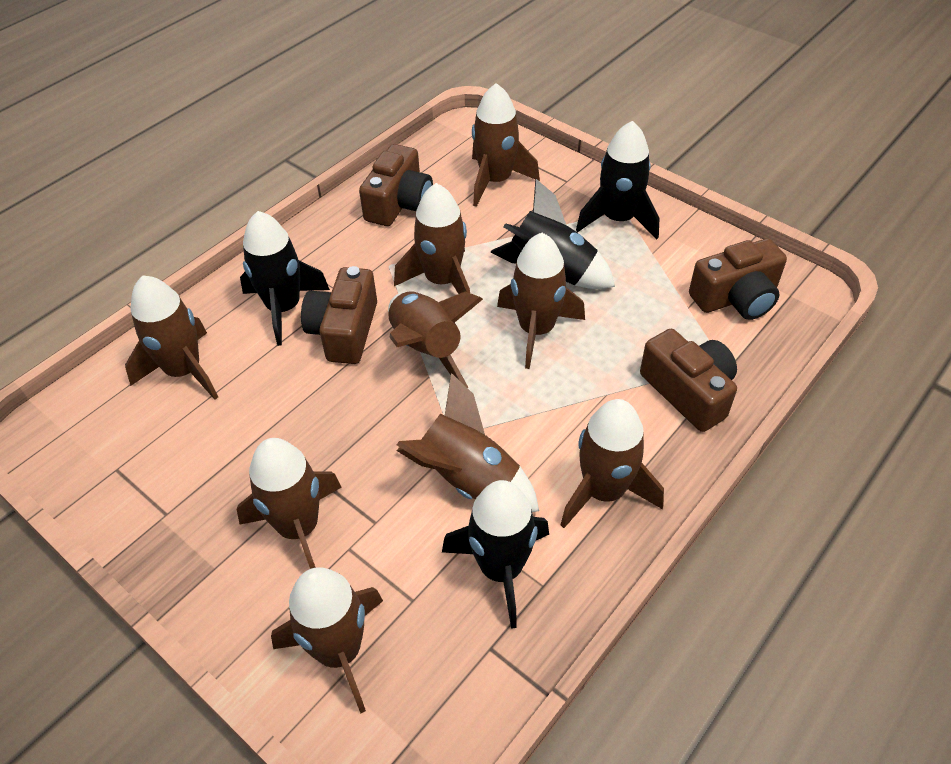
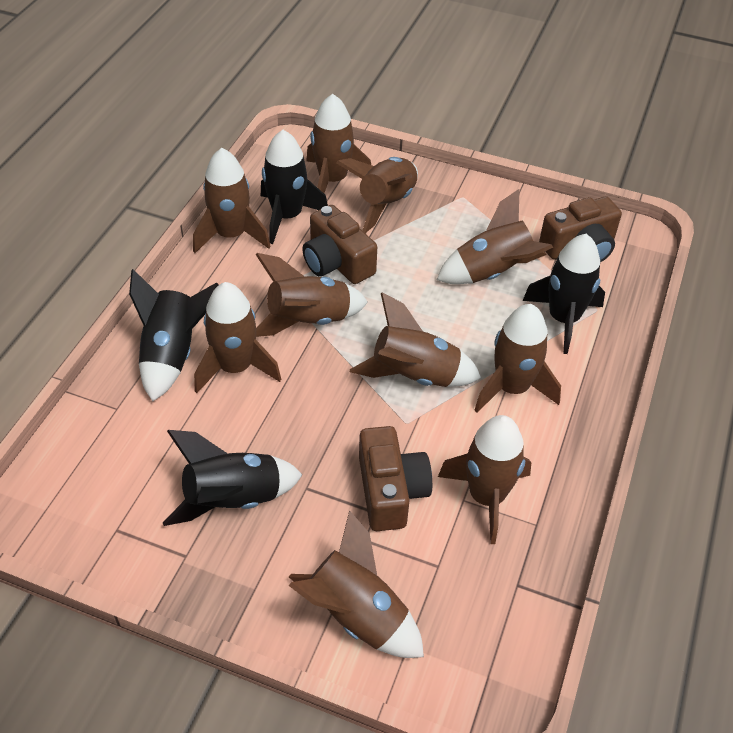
brown camera: [301,266,377,364] [359,144,433,226] [640,329,737,432] [689,238,787,320] = 4 -> [302,205,377,284] [359,426,432,531] [539,197,622,263] = 3
brown rocket: [125,276,218,400] [237,438,342,569] [271,567,383,714] [388,291,483,388] [394,183,470,294] [397,373,539,512] [472,83,540,207] [497,233,585,369] [561,399,664,528] = 9 -> [193,148,271,253] [194,282,281,393] [255,253,368,337] [288,510,424,658] [306,94,371,193] [336,157,418,233] [350,292,481,387] [437,189,553,284] [438,415,531,544] [475,304,561,413] = 10

